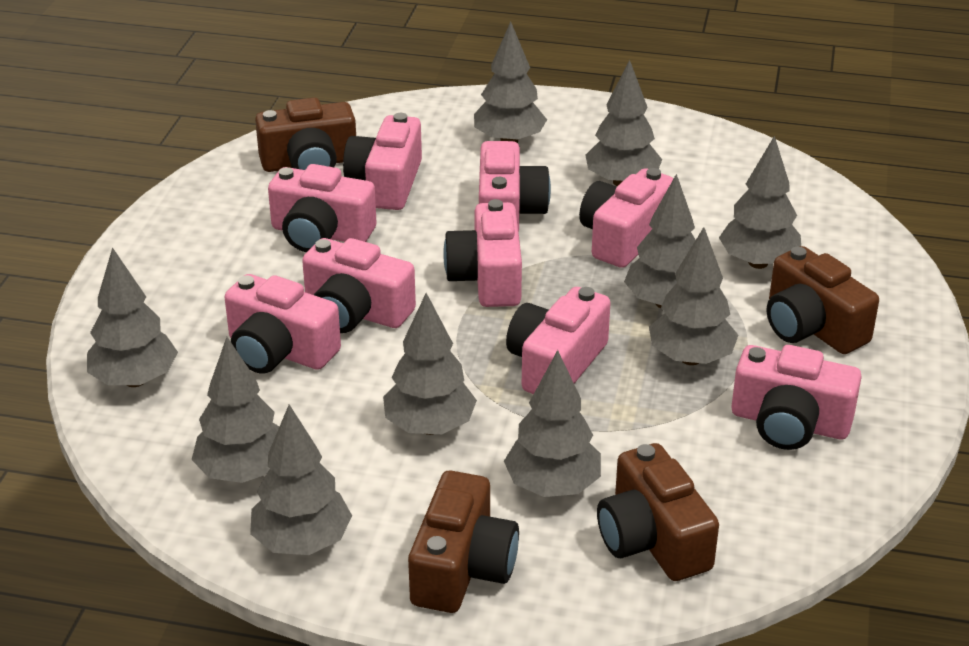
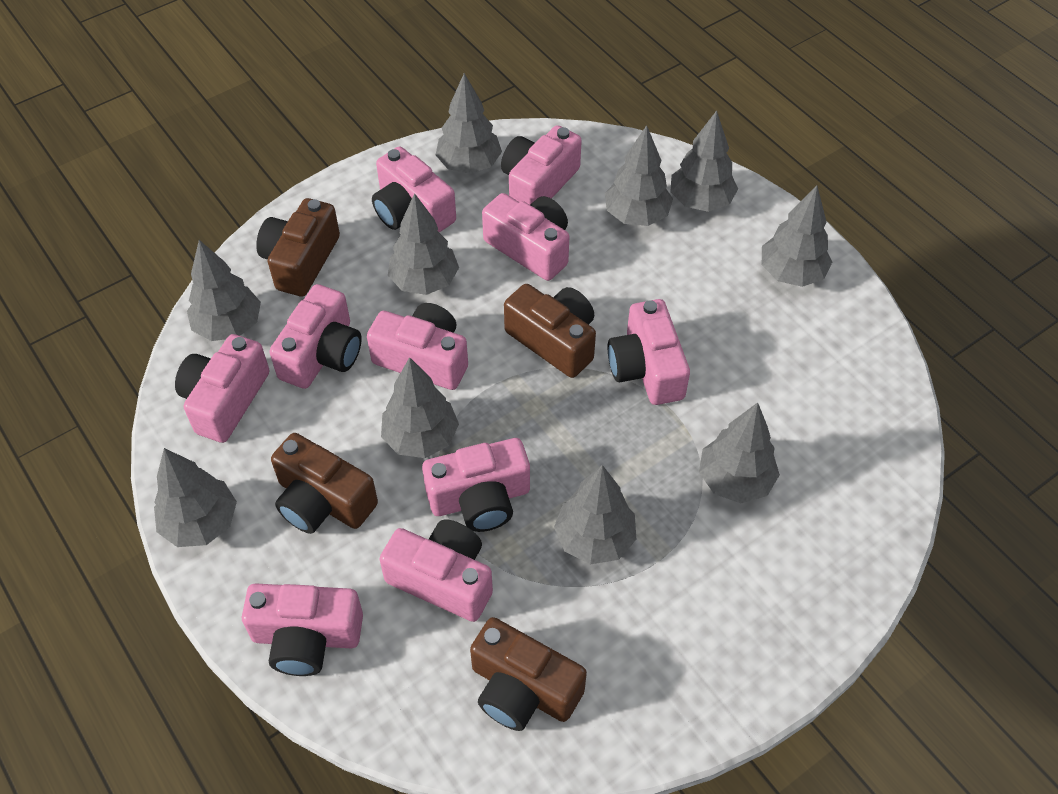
pink camera: [224,274,341,374] [268,164,376,252] [302,238,416,333] [343,113,422,210] [443,199,522,307] [479,141,551,232] [506,287,611,394] [579,168,674,268] [731,345,862,450] = 9 -> [175,334,269,443] [242,583,363,676] [269,284,362,389] [367,303,468,390] [372,147,456,232] [380,519,493,622] [422,438,530,532] [482,193,569,281] [501,125,582,205] [608,299,690,405] = 10

